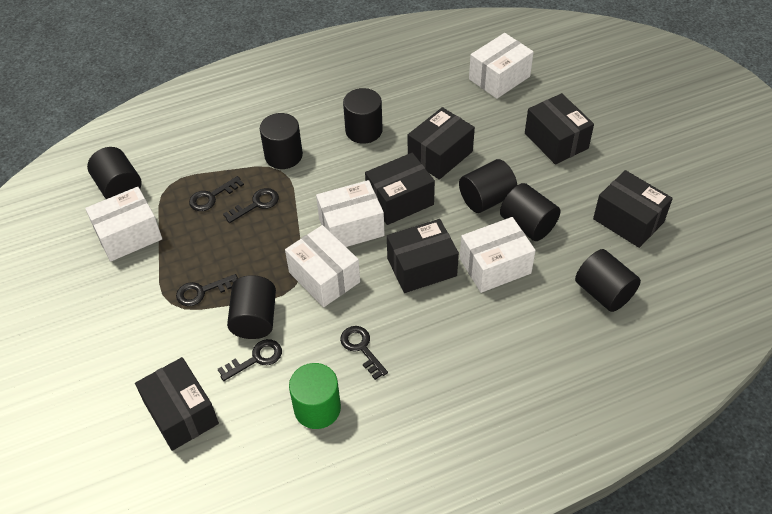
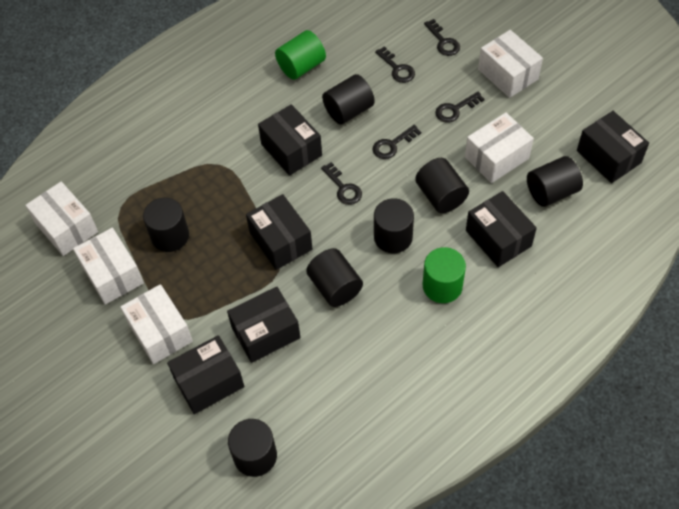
green cylinder: [289,363,341,429] = 1 -> [275,30,326,80] [423,247,466,303] = 2

